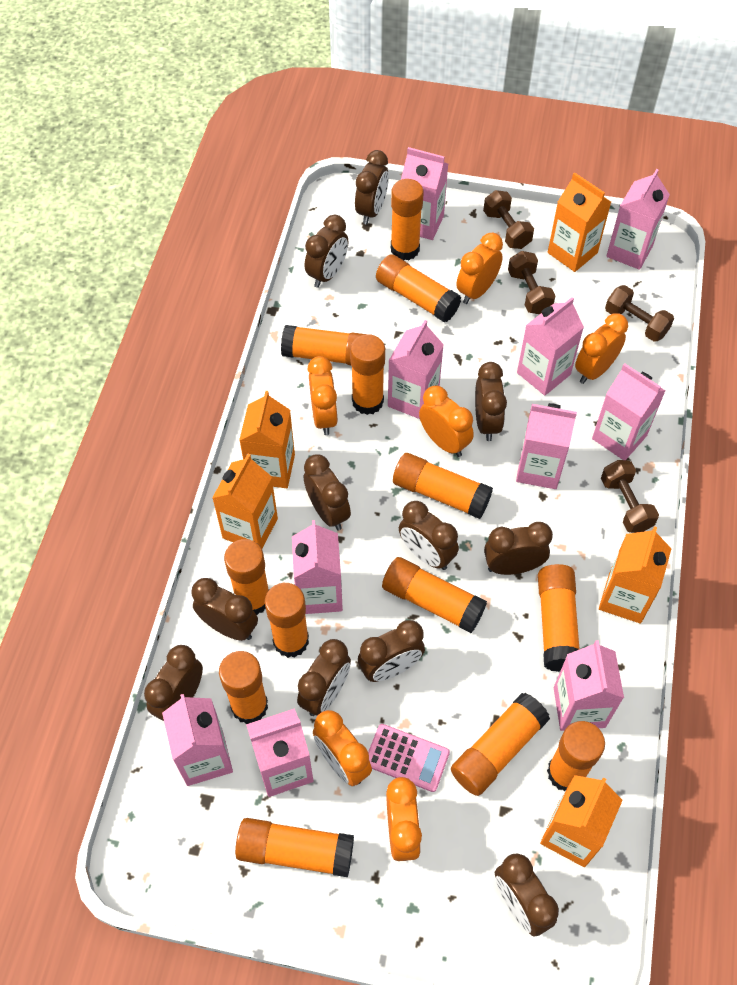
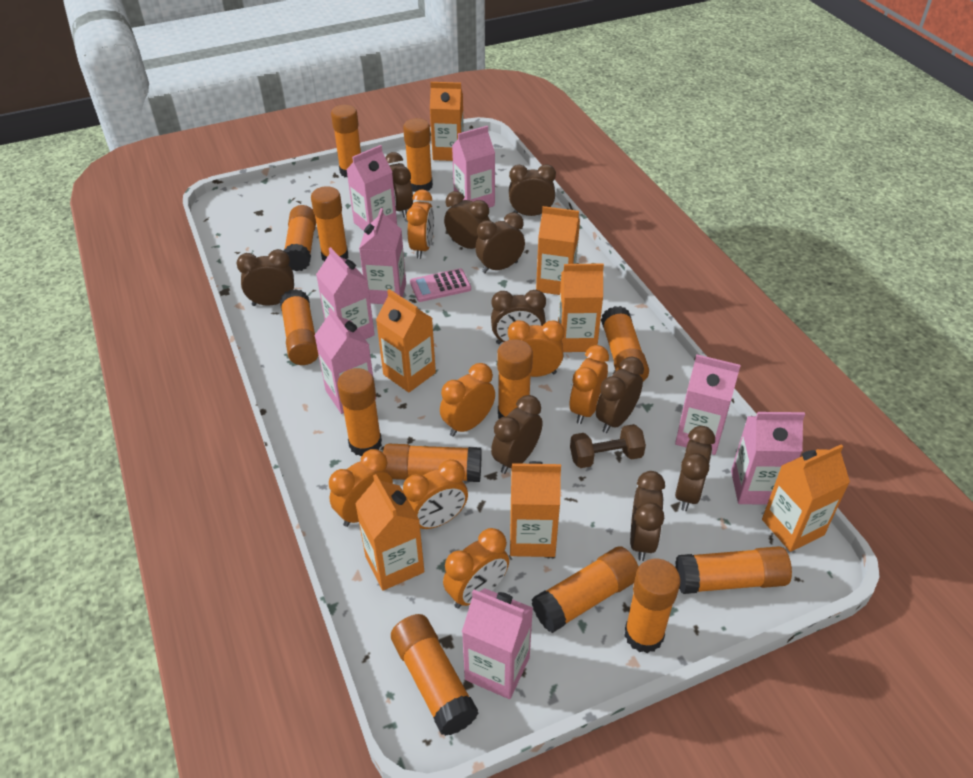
brown clock: [144,645,203,721] [192,578,258,641] [297,639,351,716] [304,454,351,530] [305,215,348,288] [355,150,389,225] [358,620,425,682] [399,501,459,570] [475,362,507,441] [484,522,553,575] [495,854,559,937] = 11 -> [236,249,294,306] [385,152,413,218] [444,191,490,249] [475,213,525,273] [491,290,546,344] [491,395,543,474] [509,164,556,216] [596,357,644,433] [630,471,665,561] [675,426,715,511] = 10
brown dumbbell: [483,190,534,249] [508,251,556,314] [601,460,659,533] [605,285,674,342] = 4 -> [570,424,646,468] = 1
orange carton: [212,454,278,549] [239,391,295,488] [540,775,623,867] [548,172,611,272] [599,526,672,624] = 5 -> [355,474,424,590] [376,289,436,392] [430,82,464,161] [510,461,561,557] [536,206,580,295] [558,263,604,352] [762,444,850,552] = 7
orange clock: [307,356,338,435] [313,710,372,786] [386,777,422,861] [419,386,474,457] [456,233,503,304] [575,313,628,384] = 6 -> [329,449,393,527] [403,459,468,529] [407,189,434,259] [440,363,495,436] [443,528,509,609] [508,320,564,377] [569,345,609,424] = 7
pink carton: [162,694,233,786] [246,709,313,797] [292,520,343,614] [388,320,444,419] [401,147,448,240] [516,403,577,489] [517,297,584,396] [554,640,624,731] [592,363,666,460] [606,169,670,270] = 10 -> [314,307,376,414] [316,247,375,339] [346,145,397,231] [359,208,406,304] [452,126,495,208] [462,588,533,699] [675,354,741,455] [731,412,805,505] = 8

